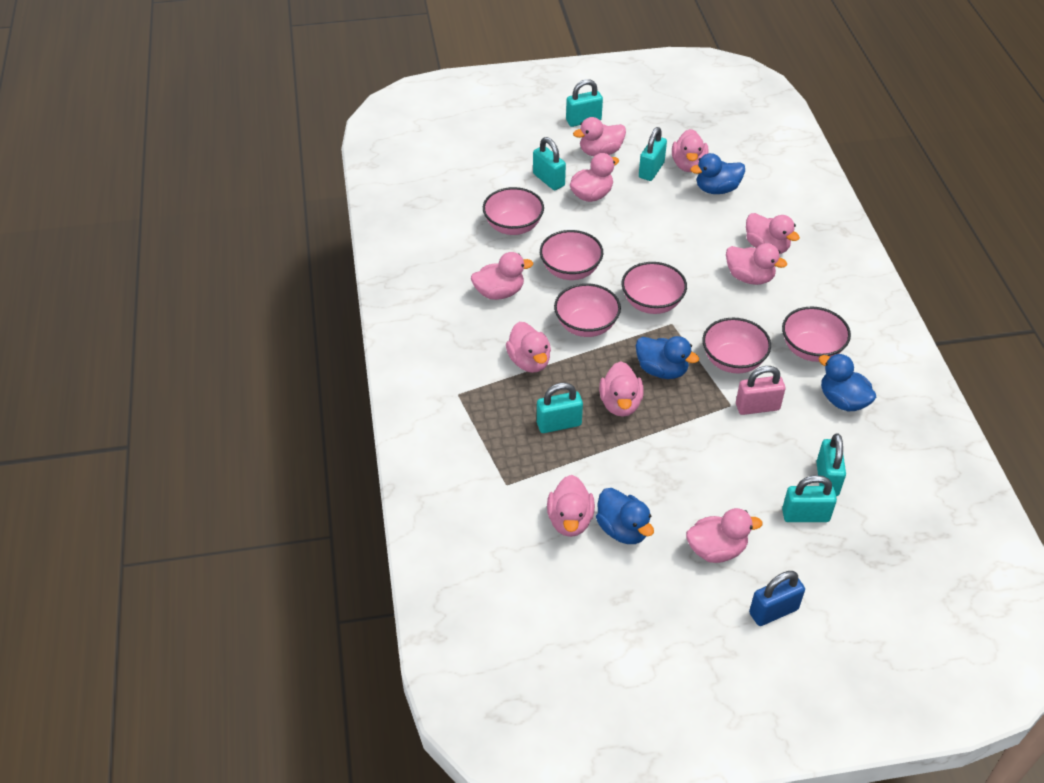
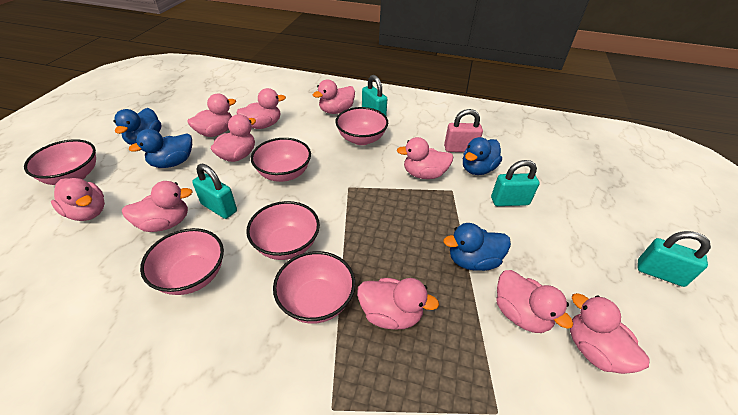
blue padlock: [749,571,805,626] = 1 -> none = 0
turquoise padlock: [533,137,566,190] [537,383,583,433] [566,79,603,127] [639,127,667,181] [782,475,837,522] [816,433,846,496] = 6 -> [192,164,237,219] [362,75,387,116] [491,160,540,206] [638,231,711,287] = 4

